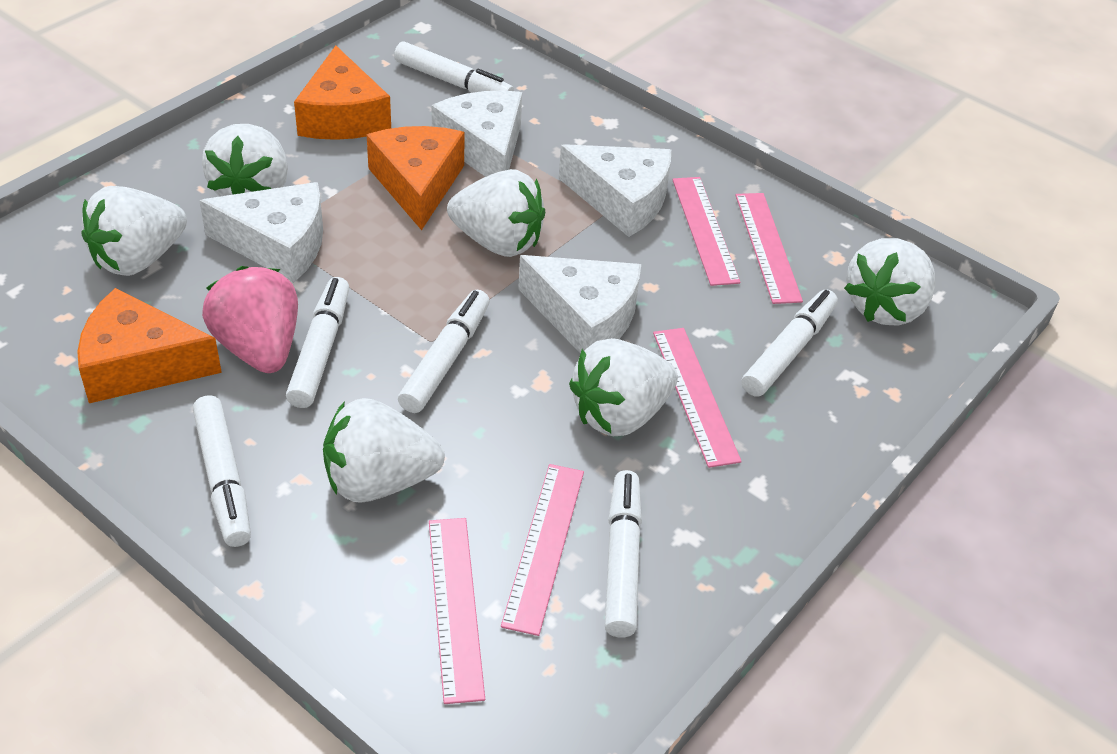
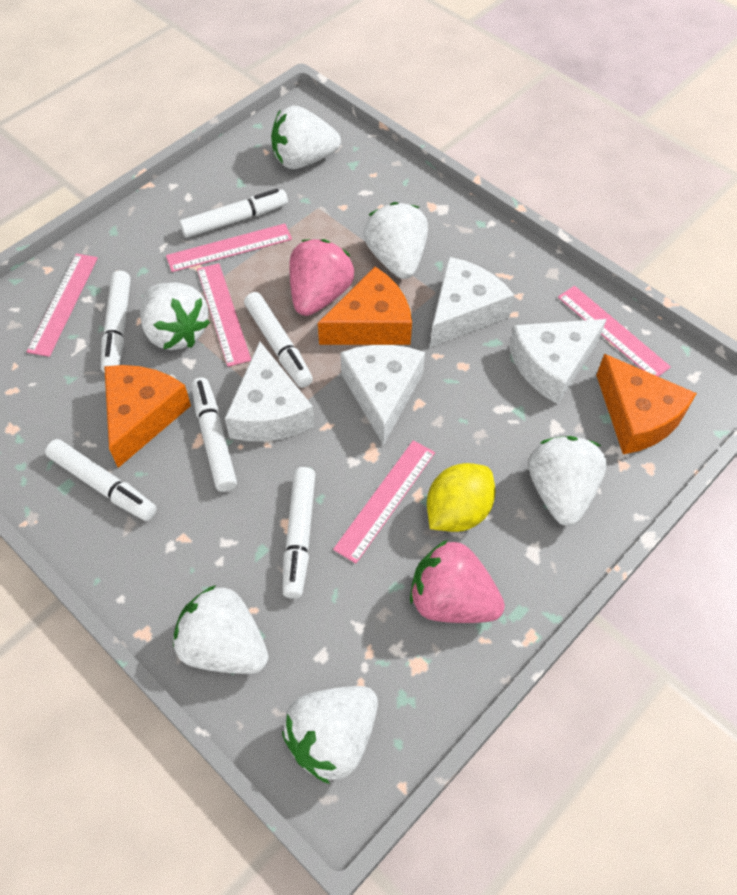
pink strawberry: [202,266,298,373] = 1 -> [289,239,354,316] [410,540,505,623] = 2
yellow lemon: none = 0 -> [427,463,495,532] = 1

